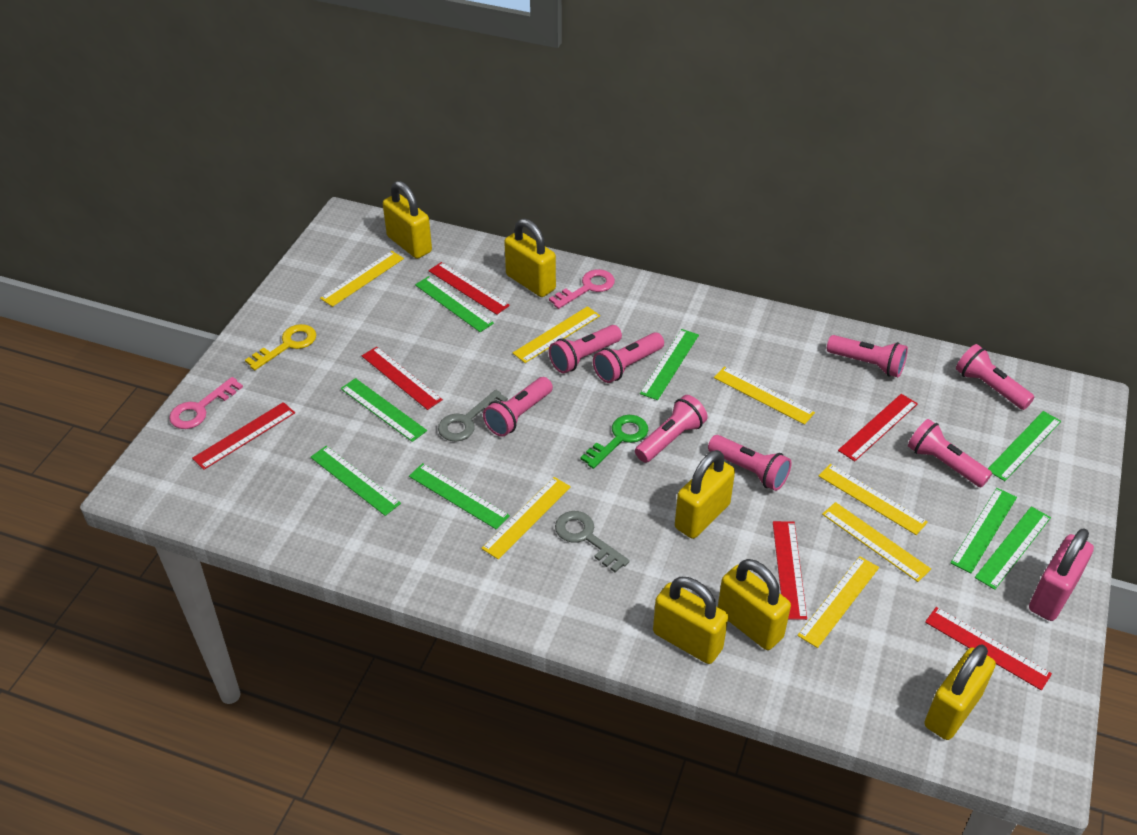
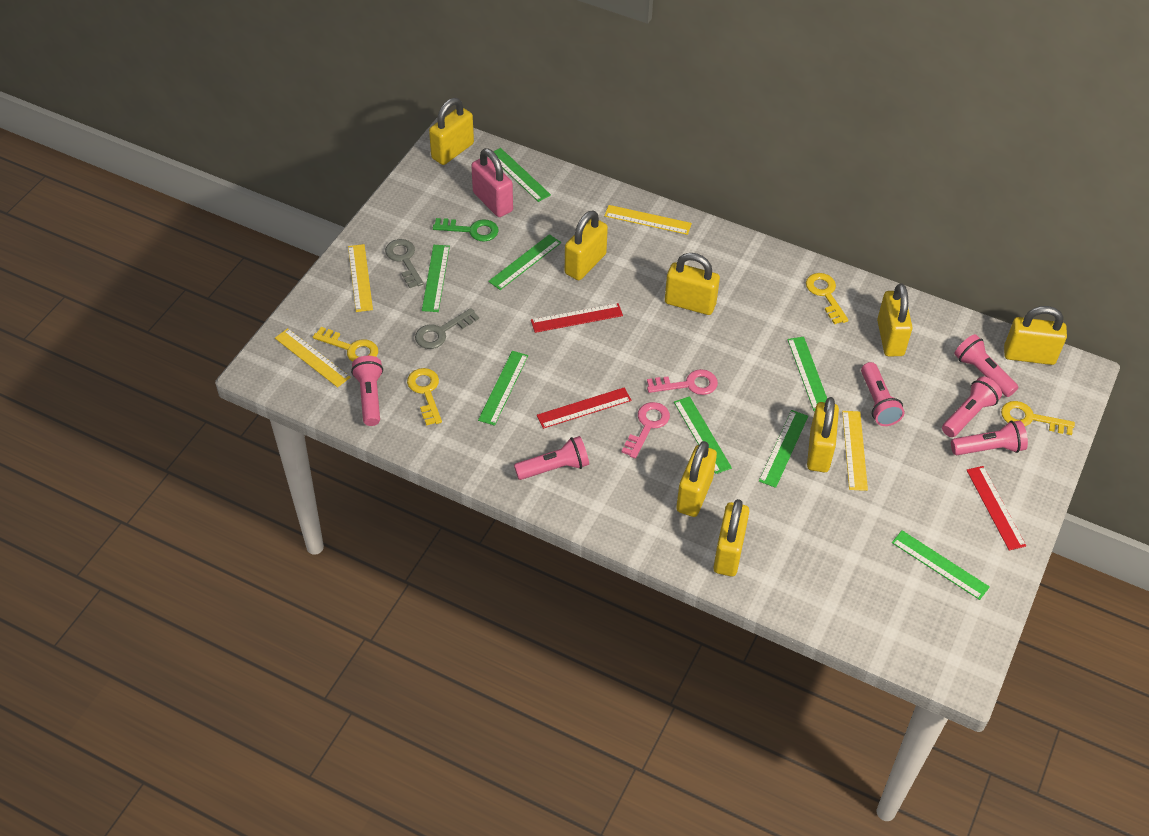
pink flashlight: [483,377,553,437] [549,325,622,373] [593,332,664,383] [635,395,708,463] [708,435,792,491] [827,335,908,377] [908,419,992,487] [956,344,1035,410] = 8 -> [351,356,383,426] [514,436,589,480] [861,362,905,426] [942,376,1002,437] [951,420,1028,455] [954,334,1018,397] = 6
red ruler: [192,402,295,470] [362,347,443,410] [428,262,510,315] [773,521,807,620] [838,394,918,461] [925,607,1052,690] = 6 -> [531,303,623,333] [537,387,631,429] [966,466,1026,551] = 3
yellow key: [245,324,316,370] = 1 -> [313,327,378,362] [407,368,442,426] [806,273,848,324] [1001,401,1075,435] = 4
yellow padlock: [383,181,432,259] [504,219,556,297] [653,577,728,664] [675,450,735,539] [718,559,791,650] [924,645,996,740] = 6 -> [429,98,474,165] [565,210,608,280] [665,253,720,315] [676,441,717,517] [713,499,749,576] [807,397,839,472] [877,283,913,356] [1004,306,1067,365] = 8
yellow ruler: [320,251,404,307] [481,477,571,560] [513,306,600,363] [714,366,815,425] [797,556,879,648] [818,464,928,535] [822,502,931,582] = 7 -> [275,328,351,387] [348,244,373,312] [604,205,692,235] [842,411,868,491] = 4

